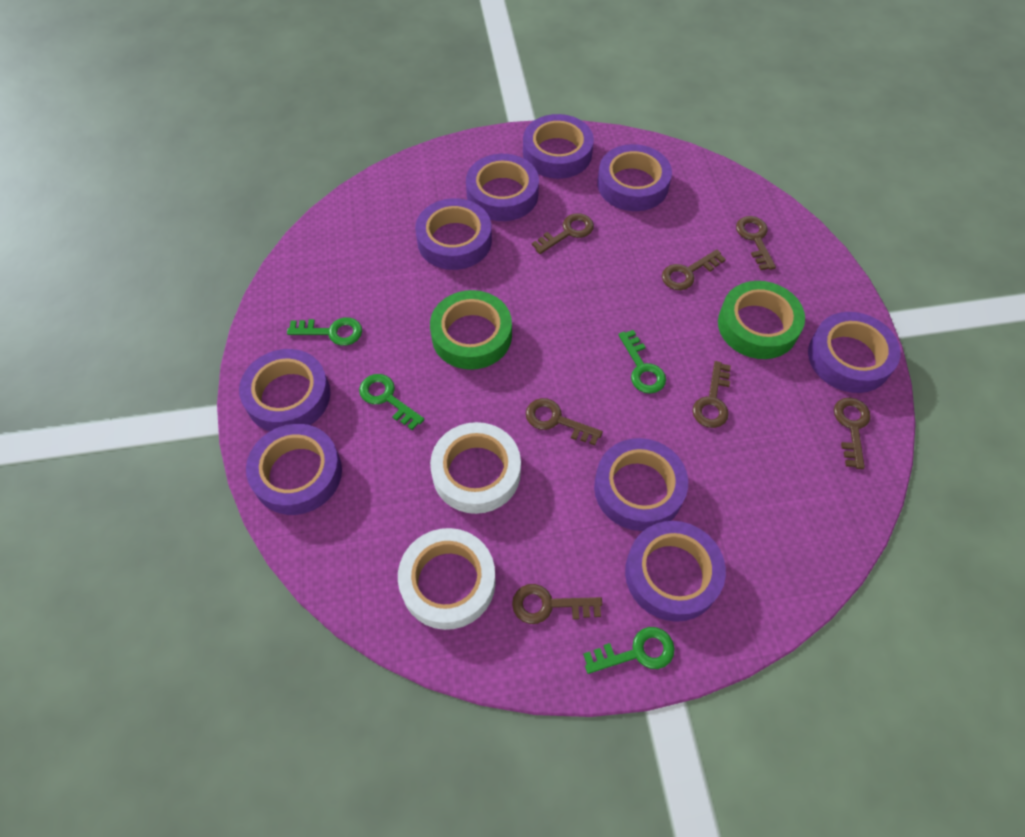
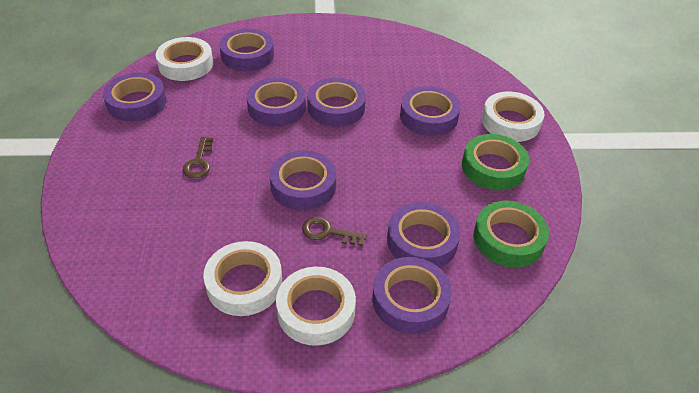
brown key: [512,584,602,624] [526,398,603,446] [532,213,594,254] [662,249,726,290] [692,361,731,428] [736,216,776,270] [834,398,871,469] = 7 -> [183,137,213,178] [302,217,367,246] = 2
green key: [287,317,362,346] [359,374,424,430] [583,627,675,674] [618,330,666,394] = 4 -> none = 0
purple tape: [239,349,330,432] [246,424,342,515] [415,198,492,270] [466,154,539,221] [523,114,594,179] [594,438,688,531] [597,144,672,211] [625,521,726,622] [808,312,901,393] = 9 -> [103,73,167,121] [219,29,274,71] [247,77,306,127] [270,150,336,210] [307,78,366,127] [372,257,452,334] [387,202,461,268] [400,86,460,136] = 8
white tape: [398,528,496,630] [430,422,521,514] = 2 -> [156,37,213,81] [203,241,282,316] [276,267,356,346] [482,91,544,142] = 4

